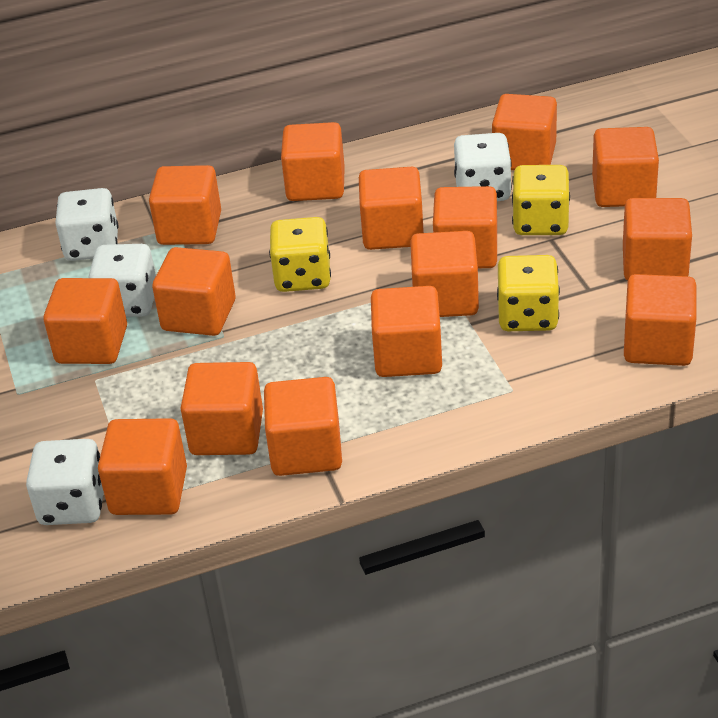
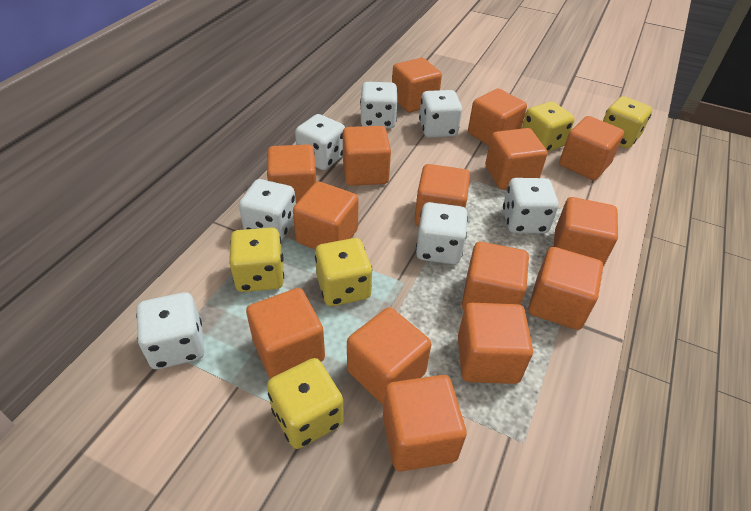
white dice: [26,439,104,525] [55,188,119,261] [88,244,156,317] [454,133,512,201] = 4 -> [136,292,205,369] [239,179,296,241] [295,114,345,170] [360,82,398,128] [416,202,468,264] [419,90,462,138] [503,178,558,233] = 7
yellow dice: [269,217,331,292] [497,255,560,331] [512,165,570,235] = 3 -> [229,227,284,292] [267,358,344,449] [315,238,372,306] [522,101,575,152] [603,96,652,148] = 5

